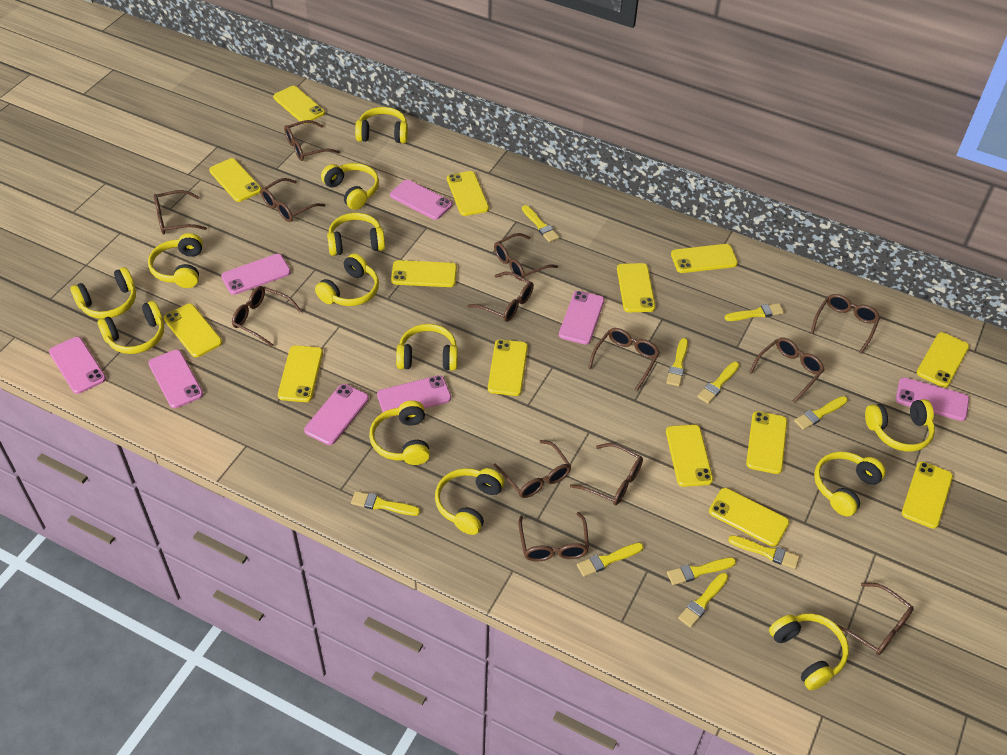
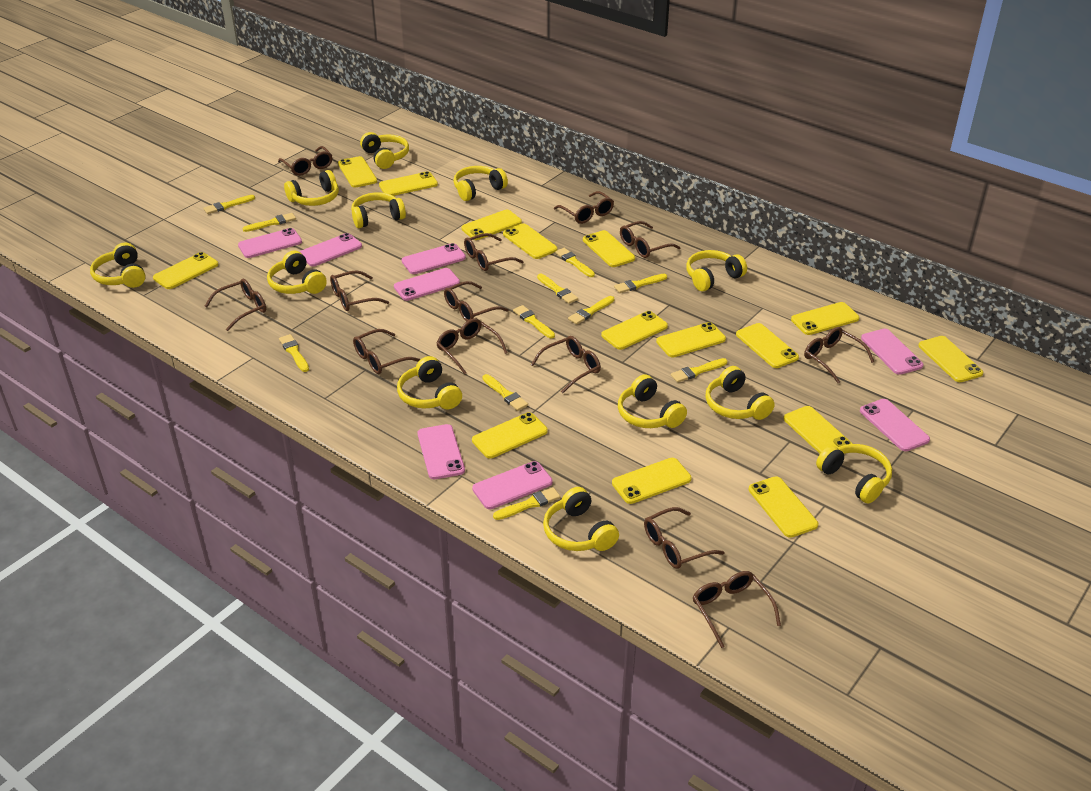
yellow brush: [351,491,420,516] [522,205,559,242] [577,542,644,577] [666,338,688,387] [667,557,736,585] [678,573,728,628] [697,362,739,404] [725,303,784,321] [728,535,799,569] [794,396,848,430] = 10 -> [203,195,255,214] [242,213,296,232] [279,334,309,372] [483,374,528,411] [493,487,560,520] [513,305,555,338] [537,274,578,304] [555,248,595,277] [568,296,614,325] [614,274,667,293] [671,358,727,383] = 11
yellow headphones: [70,267,136,319] [98,301,164,354] [148,233,203,288] [315,253,379,306] [321,163,379,210] [327,213,385,256] [355,107,408,143] [369,400,430,465] [396,324,458,370] [435,468,505,535] [769,613,849,690] [814,451,886,516] [865,399,935,452] = 13 -> [90,242,146,288] [267,251,327,294] [284,170,339,206] [351,192,406,228] [360,132,409,169] [397,356,462,409] [453,166,508,201] [543,487,619,551] [618,374,687,428] [686,250,747,291] [705,366,775,420] [816,444,892,504] = 12
yellow phone: [164,304,222,357] [209,158,261,202] [273,86,325,124] [278,345,323,402] [391,260,457,287] [447,171,489,216] [488,339,528,396] [617,263,656,312] [666,424,713,487] [671,244,738,273] [709,488,789,547] [746,411,787,474] [902,461,953,529] [917,332,969,387] = 14 -> [153,252,218,289] [338,156,377,188] [379,171,438,196] [461,210,522,240] [472,412,548,458] [503,223,557,259] [583,230,635,267] [601,311,668,350] [612,458,692,504] [656,322,726,357] [736,323,799,368] [749,476,818,538] [783,406,853,454] [791,302,859,335] [918,336,984,382] = 15

